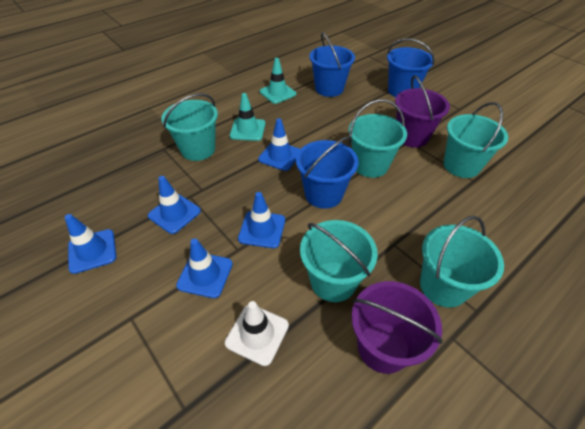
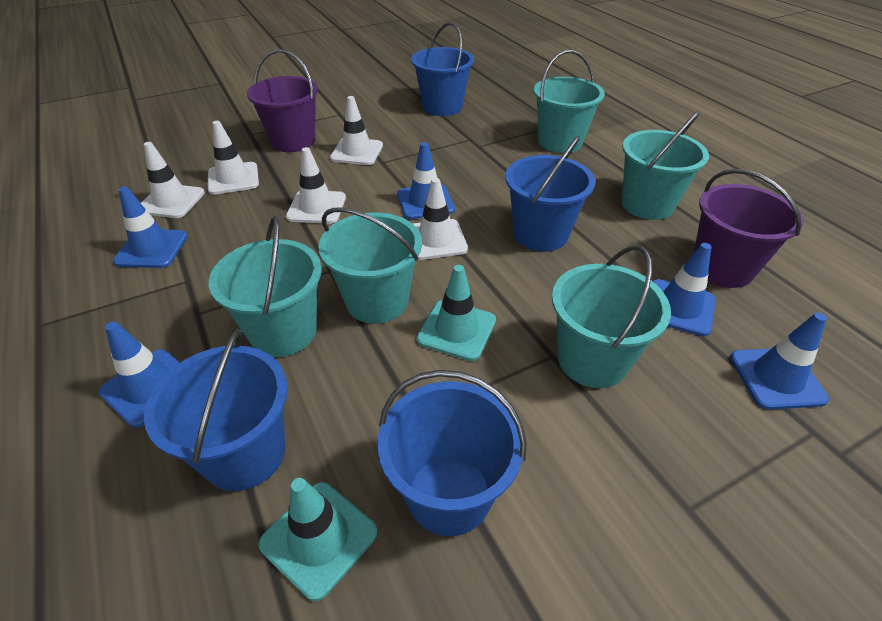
blue bucket: [296,136,359,209] [309,32,355,97] [387,38,435,97] = 3 -> [144,329,288,491] [377,370,526,536] [411,22,474,116] [505,136,595,251] = 4
white traffic cone: [225,301,289,366] = 1 -> [141,142,205,218] [208,121,259,195] [286,147,346,224] [330,96,383,165] [413,178,468,260] = 5

